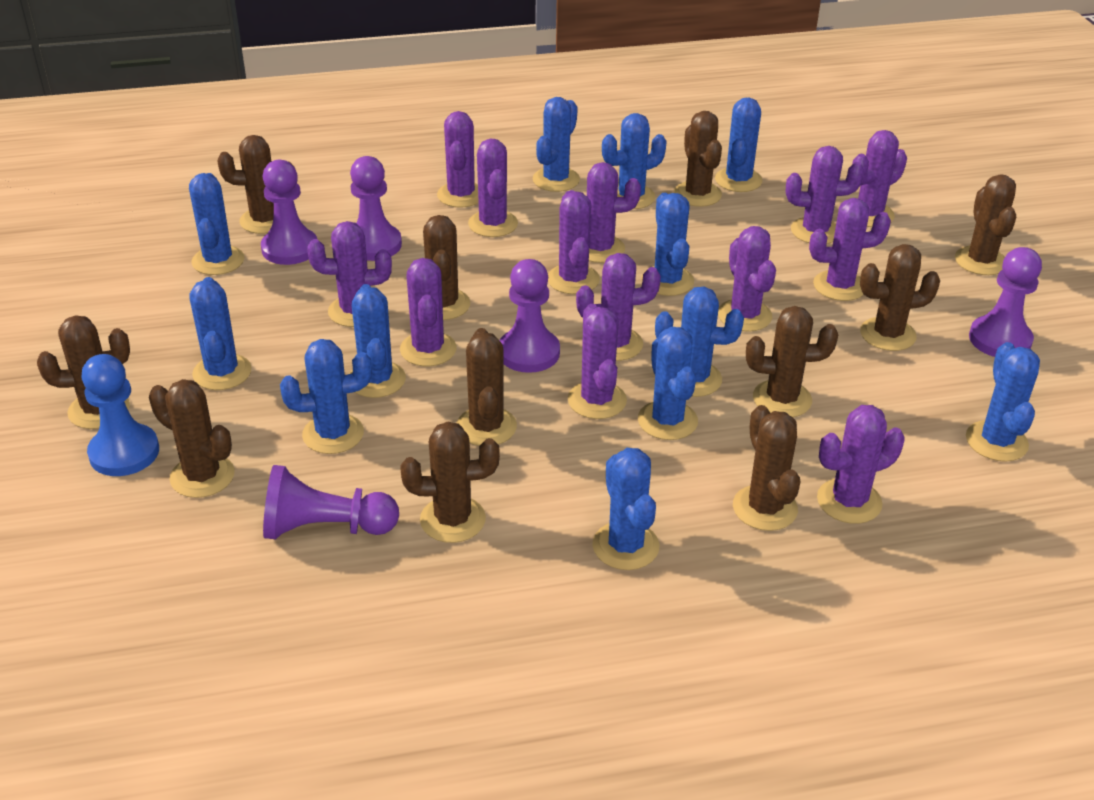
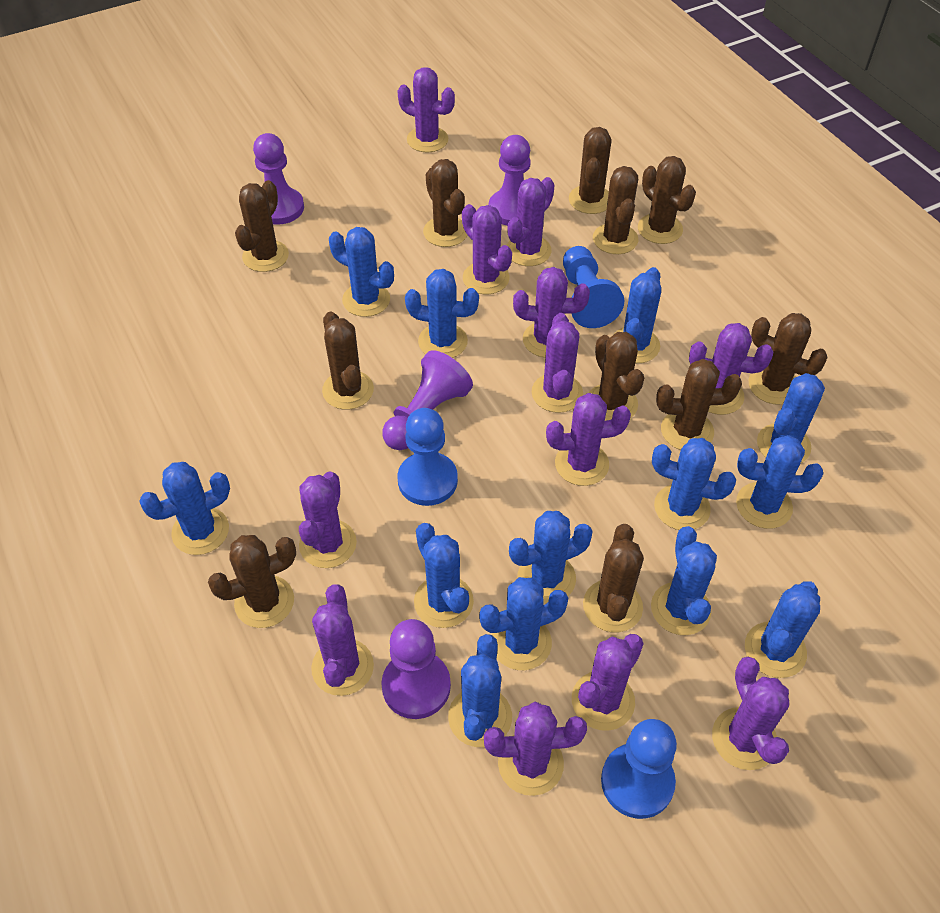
blue cactus: [189,173,244,275] [189,277,252,390] [280,339,372,454] [349,284,406,398] [533,97,580,192] [592,448,659,570] [602,113,667,209] [638,327,698,440] [641,193,694,296] [655,287,744,397] [715,98,762,192] [966,342,1040,462] = 12 -> [139,462,230,555] [329,227,394,317] [405,269,479,358] [414,523,474,628] [448,634,512,747] [479,577,568,670] [509,511,593,604] [613,267,661,363] [651,526,717,635] [652,438,736,530] [736,435,823,529] [745,581,820,678] [757,373,825,463] = 13
blue pawn: [81,354,159,476] = 1 -> [398,408,458,506] [563,246,624,328] [601,719,677,819] = 3
purple cactus: [307,221,392,327] [400,258,457,366] [437,111,479,208] [468,138,518,237] [548,191,600,294] [568,304,627,419] [570,162,641,263] [576,253,661,361] [718,226,776,332] [786,146,864,244] [809,198,891,301] [817,405,905,524] [852,130,907,227] = 13 -> [299,472,357,568] [311,584,374,696] [397,67,455,152] [462,204,512,294] [484,702,587,796] [507,177,555,266] [513,267,590,358] [532,313,583,413] [546,393,631,486] [572,634,644,731] [689,323,773,415] [712,657,789,770] = 12
purple pawn: [261,160,317,265] [263,465,399,539] [350,156,402,261] [499,259,560,373] [969,247,1042,357] = 5 -> [253,133,304,225] [381,619,451,719] [383,350,473,450] [489,135,531,226] = 4

